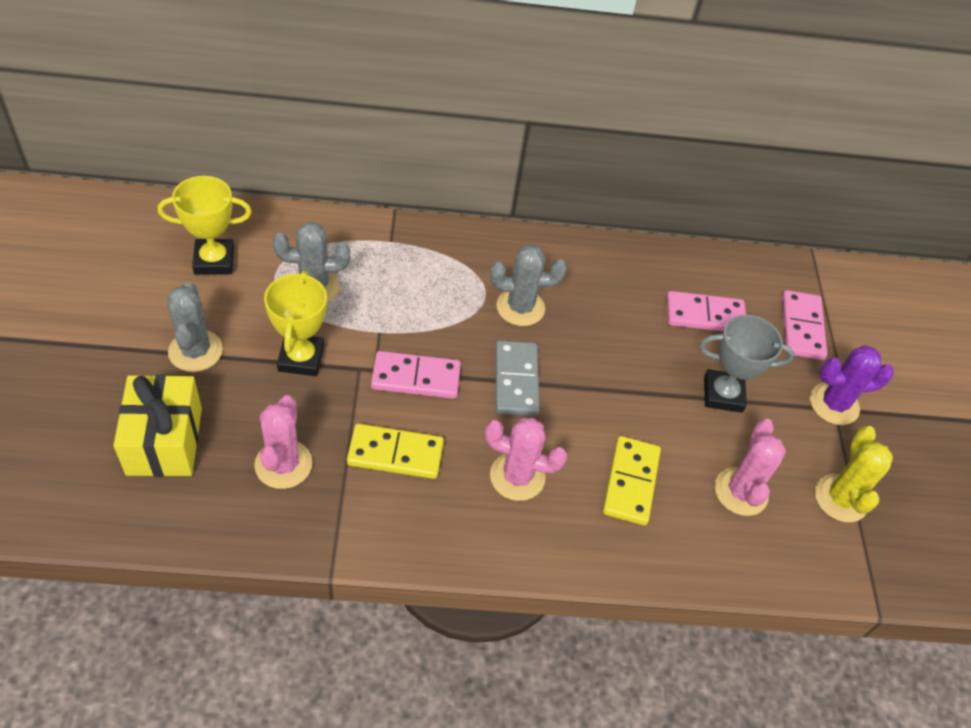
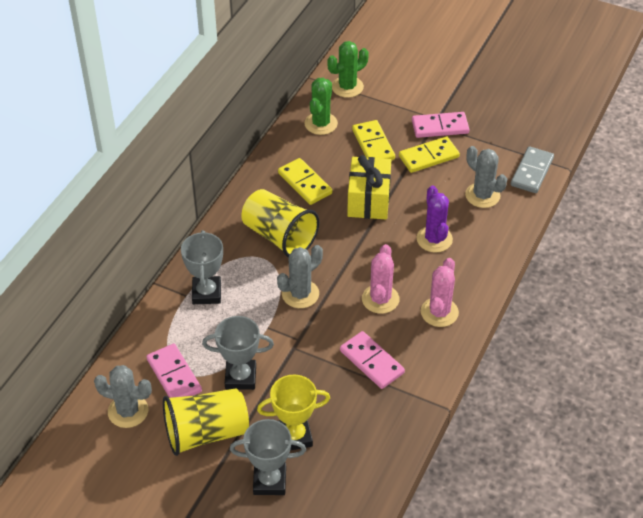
green cactus: none = 0 -> [304,78,338,135] [327,41,369,98] = 2
grey trophy: [699,315,794,413] = 1 -> [181,230,223,304] [202,316,274,390] [230,419,306,495] = 3
pink cactus: [254,395,313,489] [485,418,567,501] [715,419,786,516] = 3 -> [362,244,399,314] [421,258,459,327] = 2
yellow cactus: [815,426,893,522] = 1 -> none = 0
yellow cup: none = 0 -> [163,388,249,456] [241,189,319,257] = 2
yellow domino: [347,423,444,479] [603,436,661,525] = 2 -> [278,158,332,205] [352,120,395,160] [399,136,460,173] = 3
yellow trophy: [158,176,252,275] [264,271,327,376] = 2 -> [257,375,330,451] = 1

